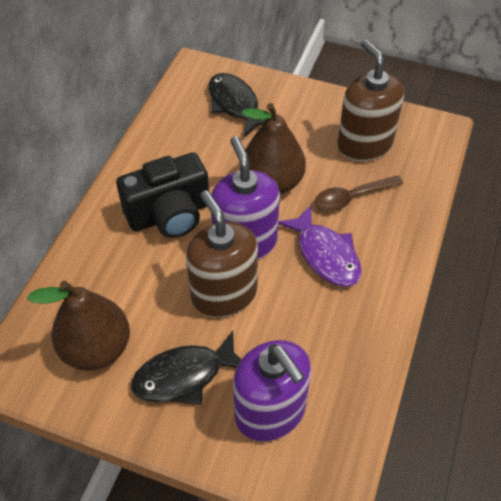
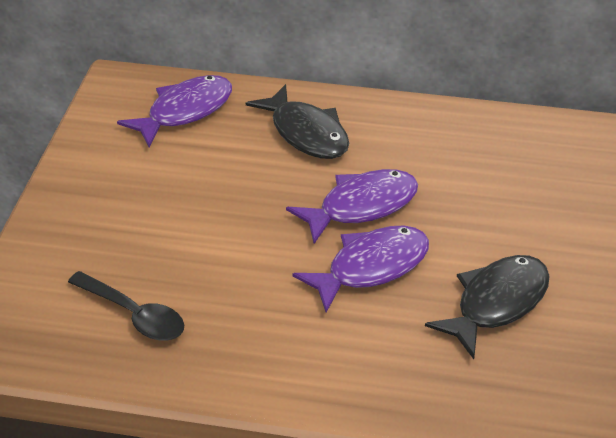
black camera: [116,152,209,238] = 1 -> none = 0
black spoon: none = 0 -> [68,271,184,341] = 1
brown pear: [27,281,130,371] [242,103,306,194] = 2 -> none = 0
brown soap dispenser: [186,190,258,318] [337,40,404,162] = 2 -> none = 0
brown spoon: [315,175,403,211] = 1 -> none = 0
purple fish: [278,205,362,287] = 1 -> [117,75,232,147] [286,169,418,244] [292,225,429,313] = 3
purple soap dispenser: [211,136,280,260] [233,340,311,442] = 2 -> none = 0

